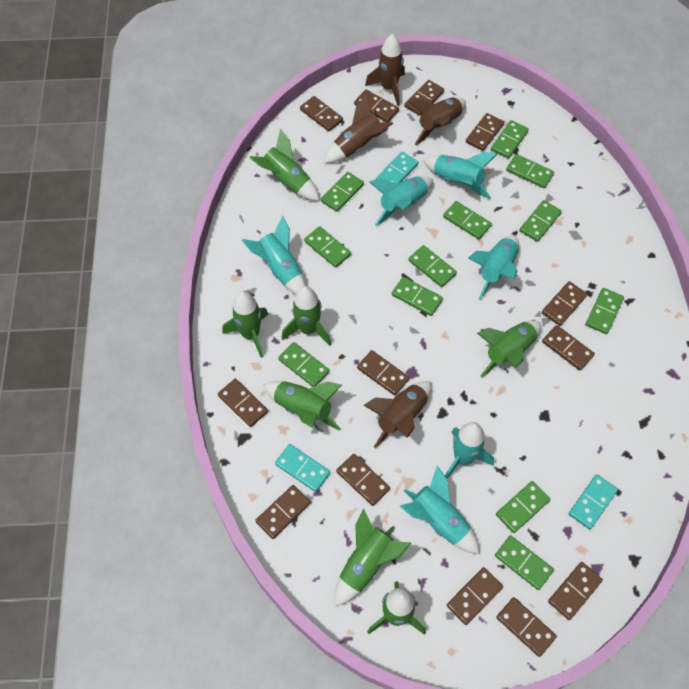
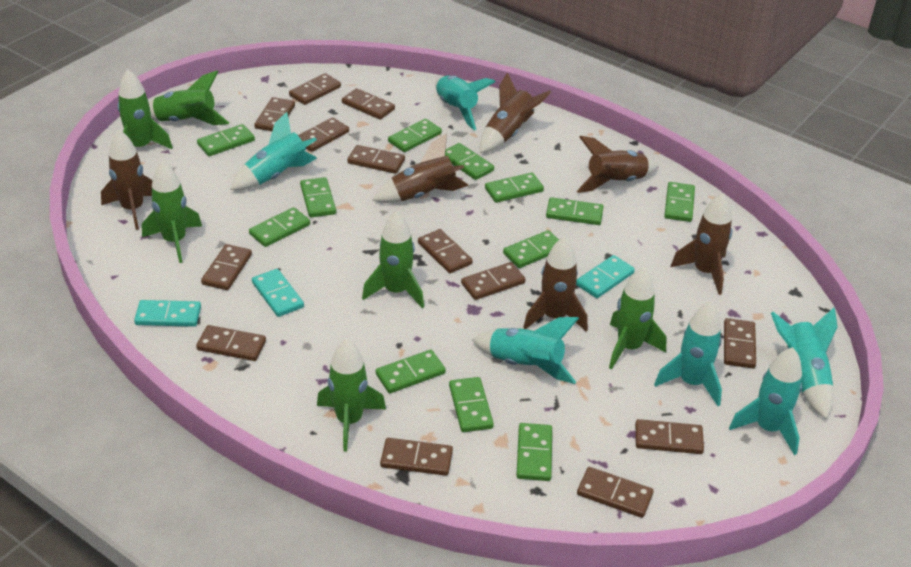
brown rocket: [324,95,393,163] [363,381,432,449] [365,34,405,106] [409,97,466,145] = 4 -> [101,129,153,230] [372,134,469,203] [480,72,551,153] [523,236,588,332] [577,136,659,193] [671,193,732,295] = 6
green rocket: [222,291,269,358] [249,129,320,201] [263,381,342,431] [281,286,331,346] [335,509,411,606] [367,581,426,635] [477,320,541,378] = 7 -> [118,70,173,149] [142,161,202,263] [148,70,229,125] [317,338,386,452] [362,211,424,308] [609,267,666,369] = 6

